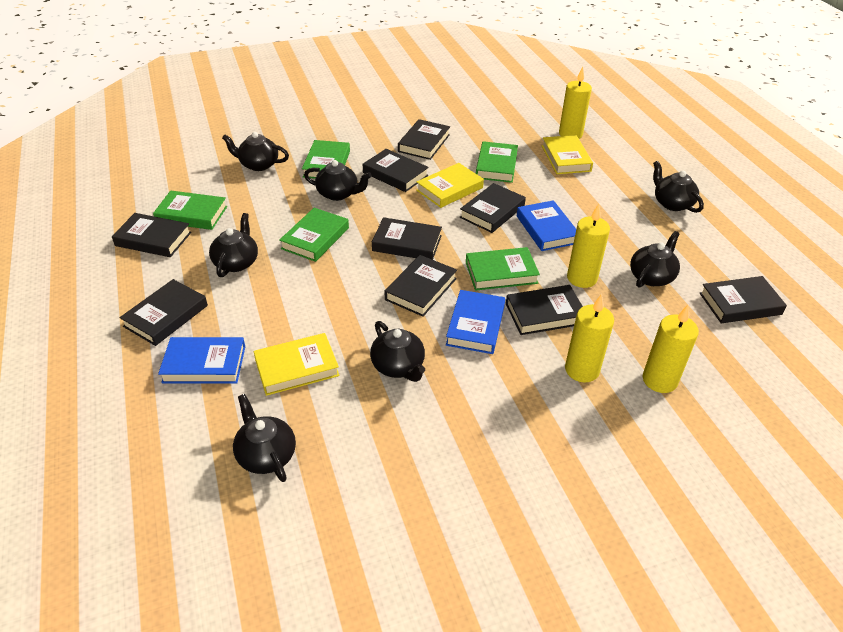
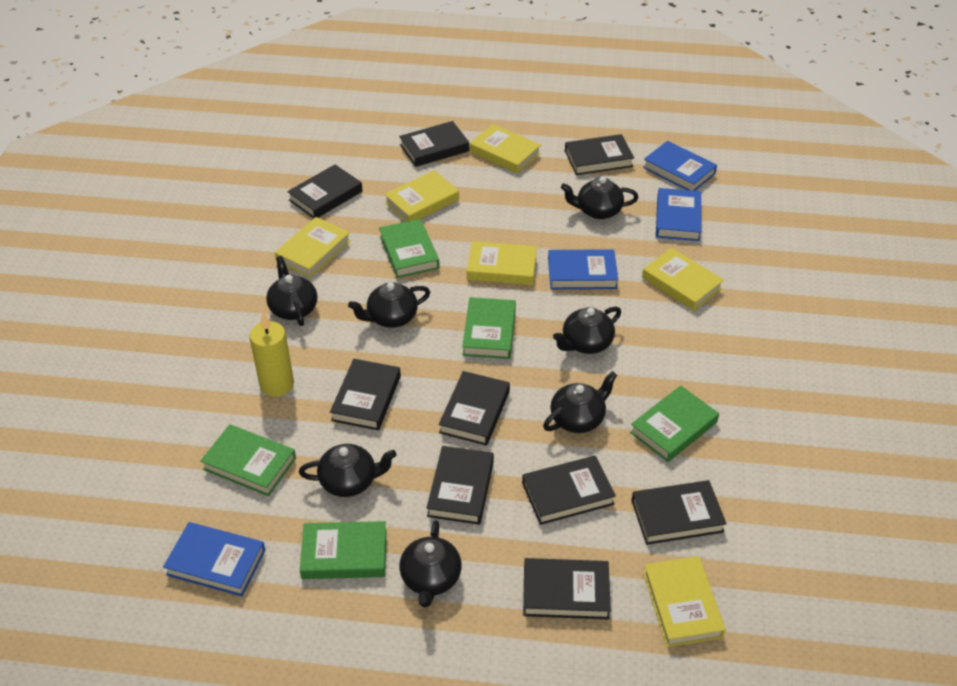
blue book: [158,337,245,384] [446,290,505,354] [517,200,576,251] = 3 -> [163,522,266,596] [548,249,618,289] [643,141,717,191] [656,188,701,241] = 4
yellow book: [254,333,340,396] [416,163,484,208] [542,135,593,174] = 3 -> [275,217,351,278] [384,170,459,222] [467,241,537,285] [470,124,541,174] [642,248,724,311] [643,556,726,647] = 6
yellow candle: [559,67,592,139] [565,294,614,383] [567,204,610,288] [643,305,699,393] = 4 -> [249,313,294,397] = 1

